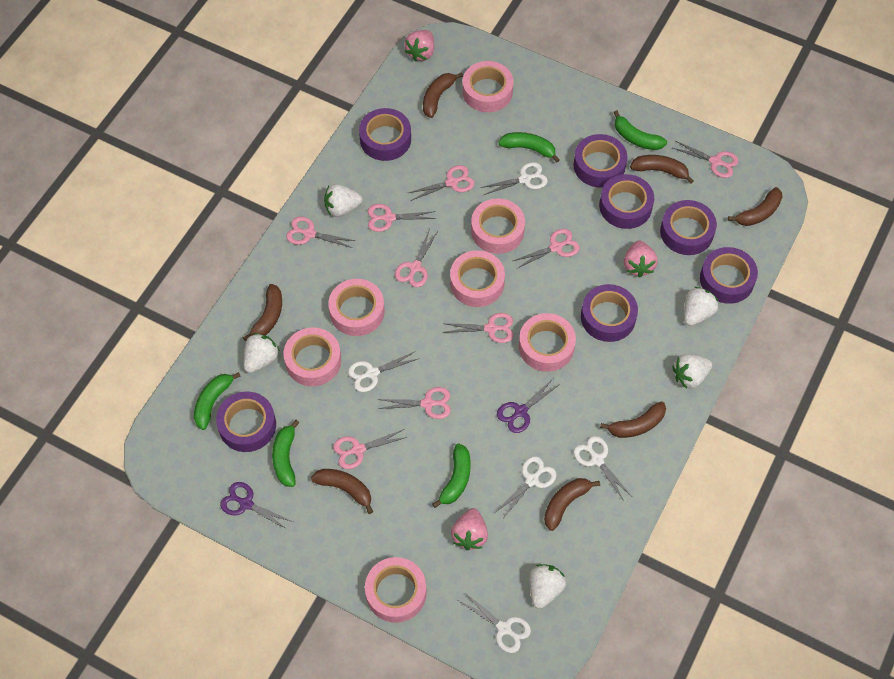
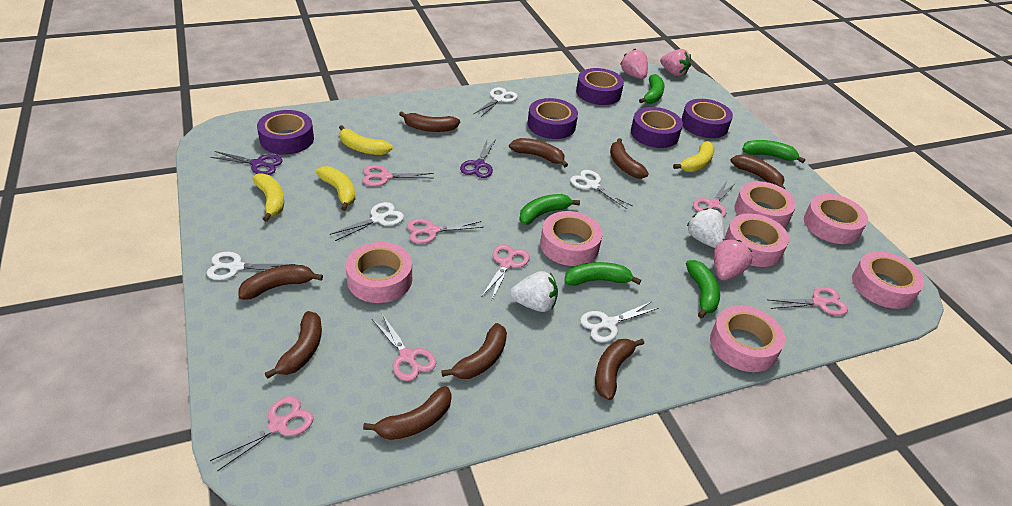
brown banana: [243,284,282,341] [311,469,373,514] [423,72,463,118] [544,478,600,531] [600,401,666,438] [630,155,694,183] [728,187,782,226] = 7 -> [239,265,323,300] [265,311,322,379] [363,386,452,440] [399,111,460,132] [441,323,507,379] [509,138,568,167] [595,339,644,400] [610,138,649,179] [731,154,786,190] = 9
pink scissors: [286,217,355,248] [333,429,407,469] [368,204,436,232] [378,387,451,419] [395,229,438,287] [409,165,475,201] [443,313,513,343] [513,229,580,269] [673,141,739,178] = 9 -> [210,396,314,471] [363,165,434,186] [372,314,436,381] [407,219,484,244] [481,244,530,300] [693,181,736,217] [767,287,848,316] = 7
purple tape: [216,391,276,452] [359,108,411,161] [573,134,627,188] [581,284,638,342] [599,174,654,229] [660,200,717,255] [700,247,758,304] = 7 -> [257,110,314,155] [528,98,578,139] [576,68,624,105] [631,107,683,148] [681,99,733,138] = 5
white strawberry: [244,333,280,373] [324,184,363,217] [529,564,566,609] [672,354,712,389] [684,287,718,326] = 5 -> [510,271,558,312] [686,208,725,248] = 2
yellow banana: none = 0 -> [252,173,284,222] [316,166,355,211] [339,125,393,155] [673,141,714,172] = 4

